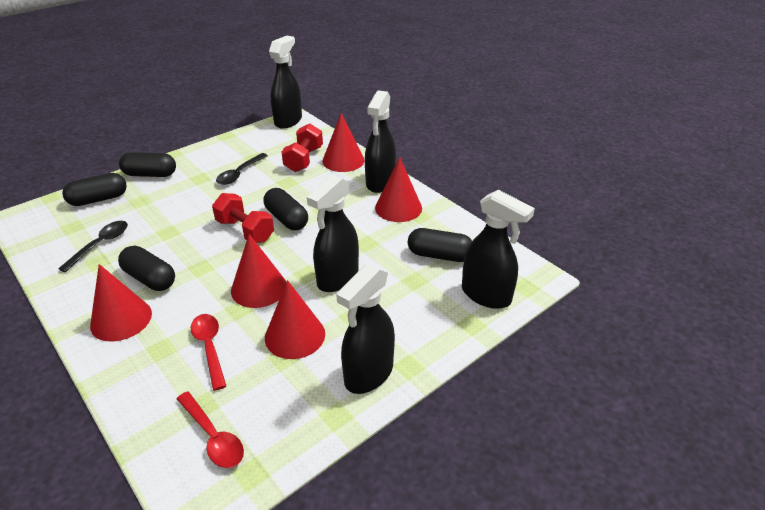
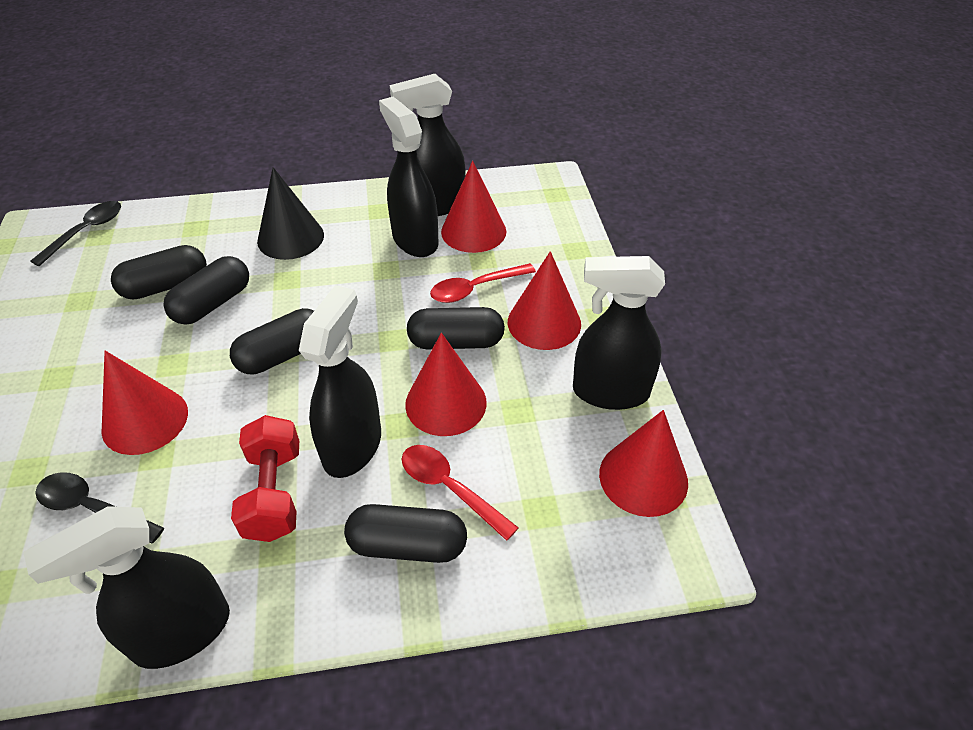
black cone: none = 0 -> [257,167,324,260] = 1
red dumbbell: [212,193,274,243] [281,124,323,172] = 2 -> [231,415,299,542] = 1

